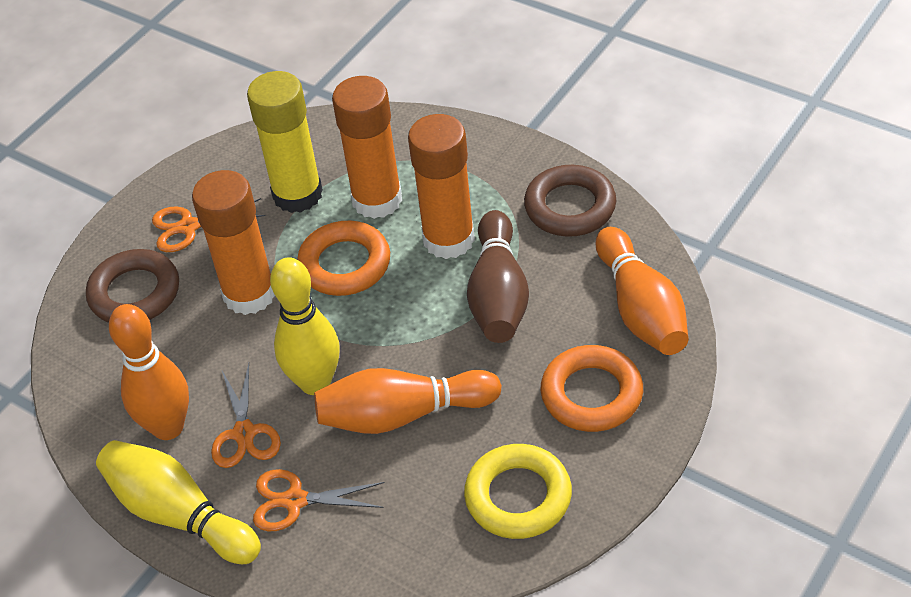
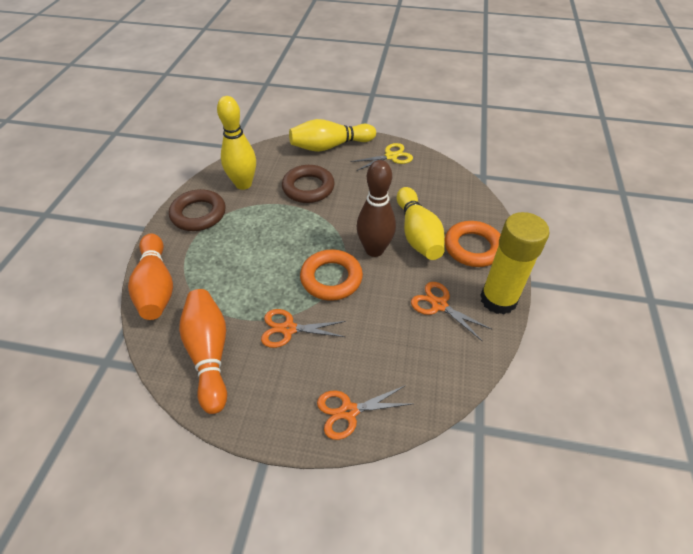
orange bowling pin: [109,304,189,440] [314,368,502,434] [596,227,688,355] = 3 -> [128,233,173,320] [179,289,227,414] = 2
orange glue stick: [192,170,275,315] [332,76,402,219] [408,114,475,259] = 3 -> none = 0
yellow bowling pin: [96,440,261,564] [270,257,340,395] = 2 -> [217,96,256,190] [289,119,376,152] [397,187,445,260] = 3
yellow ring: [464,444,572,539] = 1 -> none = 0
yellow scissors: none = 0 -> [350,143,413,171] = 1

